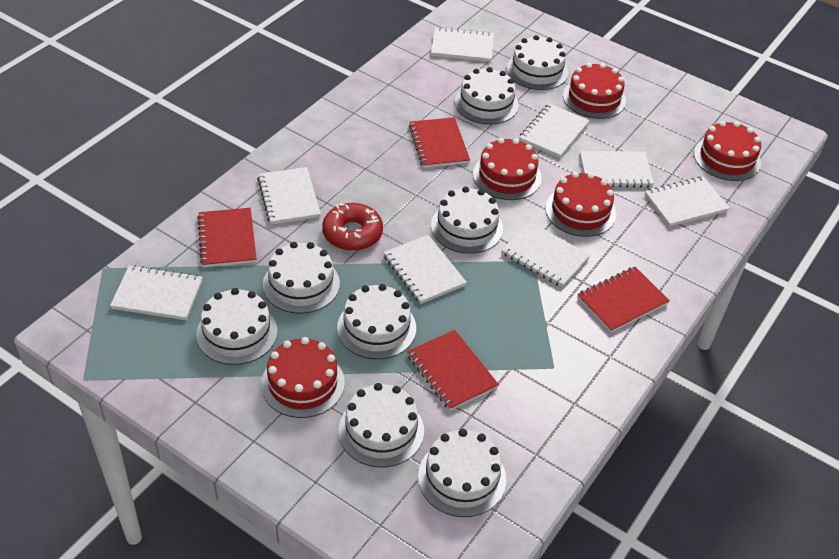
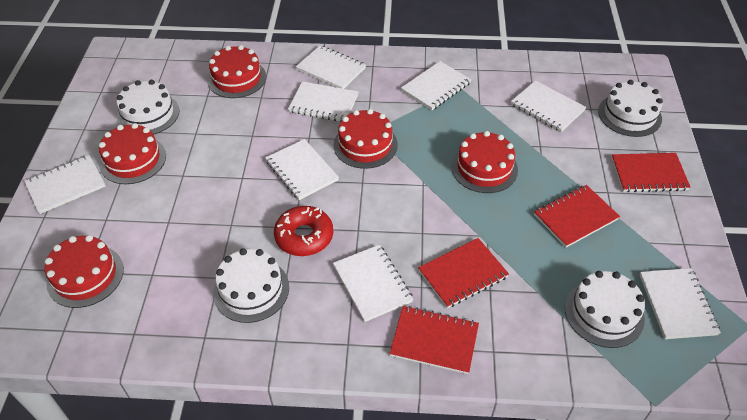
white cake: [196,288,277,365] [263,242,340,314] [337,284,416,359] [338,383,424,467] [418,429,506,517] [431,186,503,254] [455,67,519,125] [506,35,568,90] = 8 -> [116,80,179,135] [213,248,289,323] [565,271,645,348] [598,80,663,137] = 4

